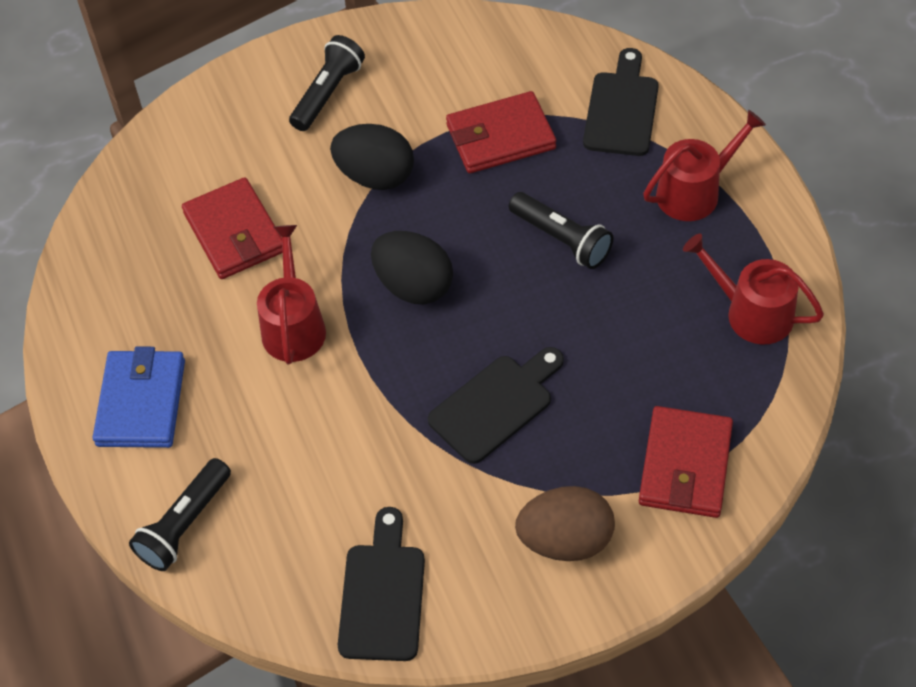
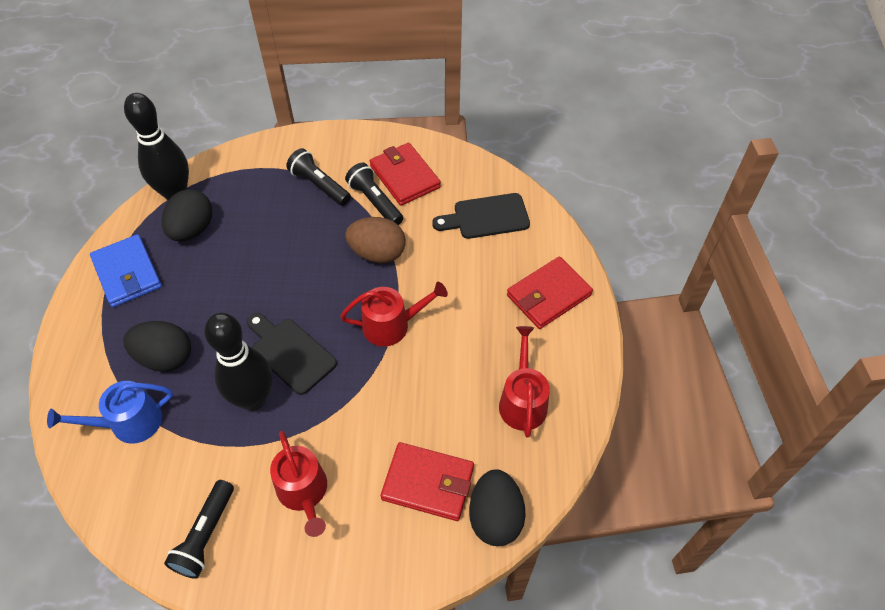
black bowling pin: none = 0 -> [124,93,189,200] [204,313,272,411] = 2
black cutting board: [338,507,425,661] [428,347,564,464] [583,48,659,156] = 3 -> [247,313,337,395] [432,193,530,239] = 2
black egg: [330,124,414,190] [371,231,453,305] = 2 -> [123,321,191,371] [162,189,212,241] [469,469,526,546] = 3
blue watering can: none = 0 -> [47,381,173,444] = 1

